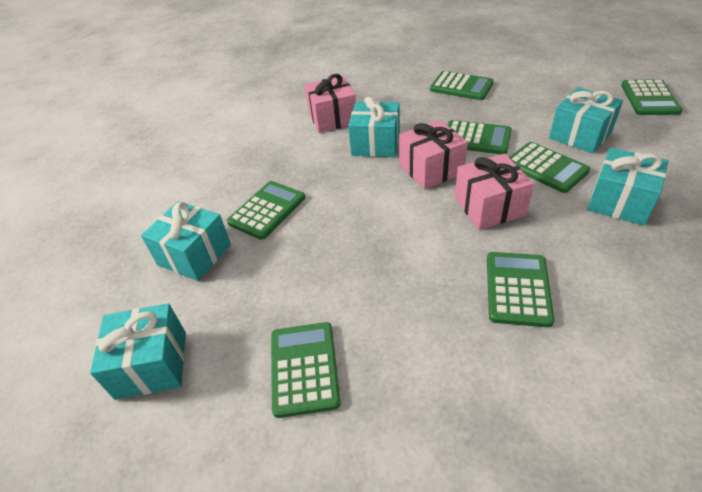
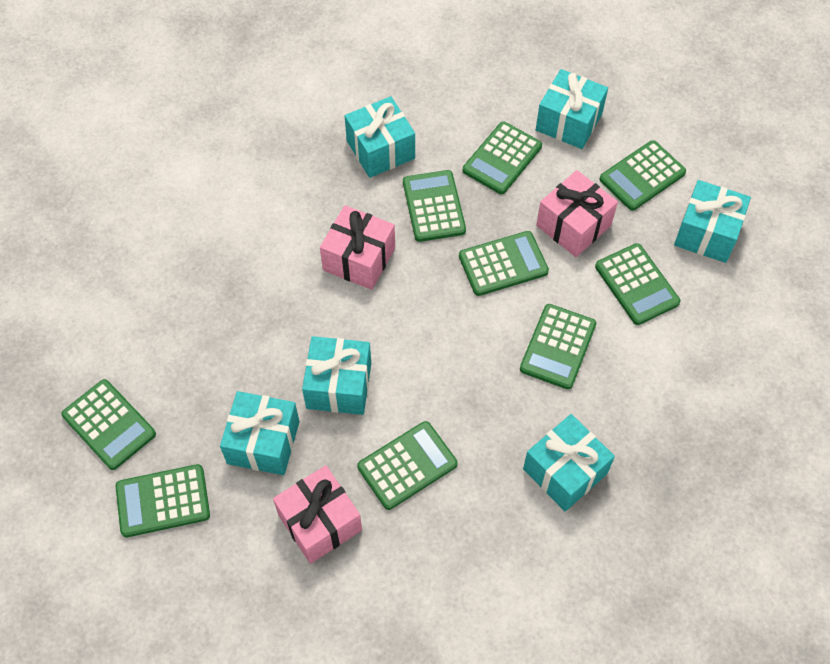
green calculator: [227,181,305,240] [271,322,340,418] [430,71,494,100] [448,120,512,154] [487,252,554,327] [509,142,590,193] [621,79,683,115] = 7 -> [61,379,156,470] [116,464,210,537] [357,421,457,510] [403,170,466,242] [459,231,549,296] [463,122,542,194] [520,304,596,389] [595,243,680,325] [599,140,686,211] = 9
turquoise gift: [90,303,186,400] [141,201,231,281] [348,97,400,157] [549,87,623,154] [587,147,669,226] = 5 -> [220,391,299,475] [302,336,371,415] [345,96,415,178] [523,414,615,511] [536,69,608,149] [674,180,751,263] = 6

